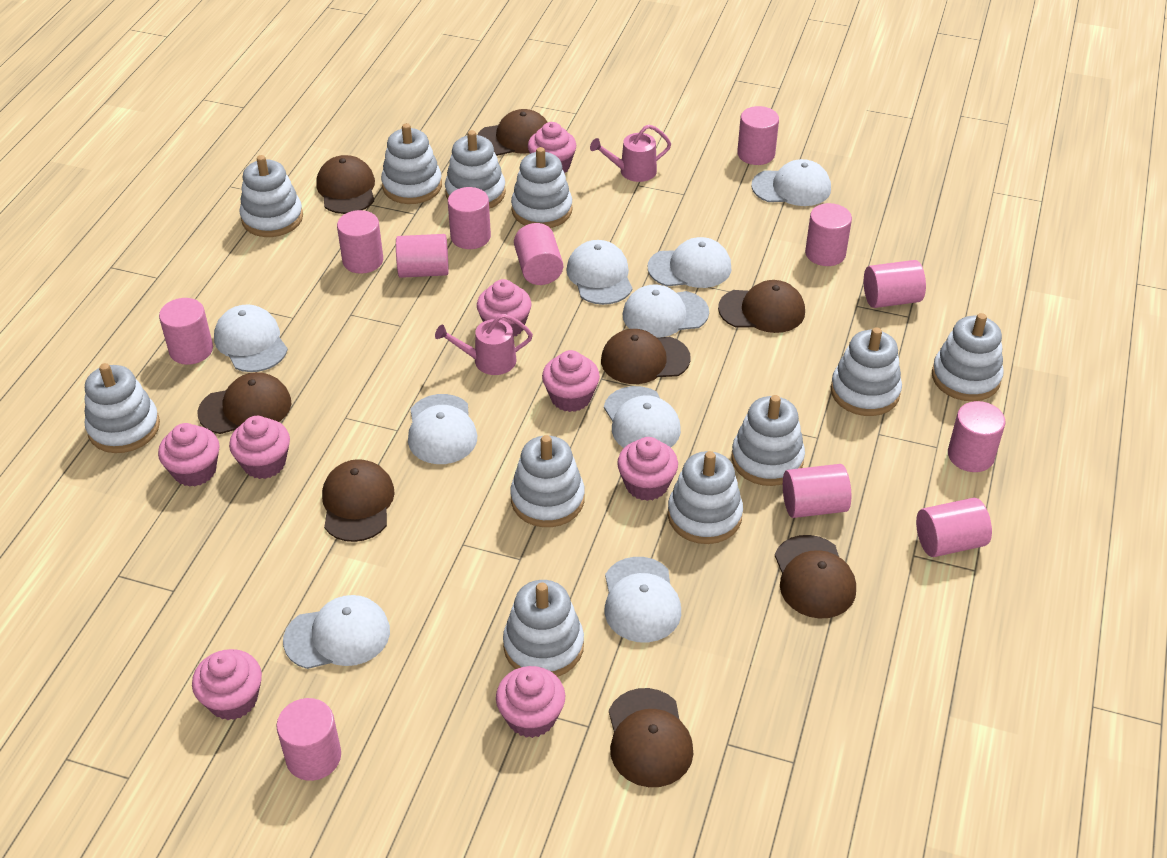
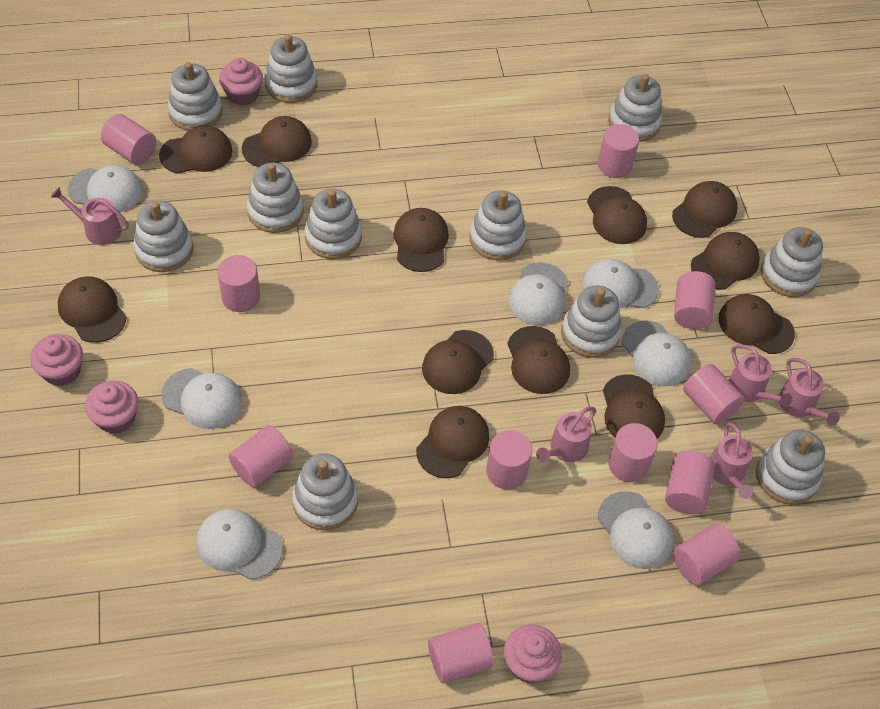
brown cap: [198,372,291,434] [316,155,375,214] [322,459,395,542] [477,109,548,156] [601,329,691,384] [609,688,693,787] [718,280,805,333] [775,535,856,618] = 8 -> [57,276,127,343] [159,125,232,173] [242,116,312,167] [393,208,449,272] [416,406,489,478] [422,330,494,394] [507,326,570,394] [587,186,647,244] [603,374,665,439] [672,181,738,238] [691,232,760,290] [719,294,795,354] = 12
pink cupcake: [158,423,220,487] [192,649,262,720] [229,416,290,479] [477,279,532,337] [496,666,565,738] [528,122,576,173] [542,350,600,412] [617,437,678,501] = 8 -> [30,334,83,386] [85,381,139,434] [219,58,263,106] [504,625,562,683] = 4
pink cylinder: [159,298,213,365] [277,698,341,781] [337,210,383,274] [396,234,449,278] [448,187,491,249] [514,223,563,285] [737,106,779,165] [783,464,851,518] [805,203,852,266] [864,260,926,308] [916,498,992,557] [948,401,1005,472] = 12 -> [101,114,156,165] [217,255,260,312] [229,425,293,487] [428,623,494,683] [486,430,532,490] [598,124,639,178] [608,423,658,482] [665,451,715,514] [673,523,740,585] [674,271,716,329] [683,364,745,424] = 11
pink watering can: [435,314,533,375] [590,124,671,182] = 2 -> [51,187,129,245] [536,407,596,462] [710,423,753,499] [728,344,792,407] [779,358,840,425] = 5
white cap: [214,304,288,372] [283,595,390,669] [408,394,477,464] [566,240,632,305] [604,386,681,448] [605,557,681,642] [623,284,709,338] [648,237,732,288] [751,159,831,206] = 9 -> [68,165,143,212] [161,368,243,429] [196,509,283,580] [508,262,568,326] [582,259,659,309] [598,491,674,569] [622,321,691,386] = 7

